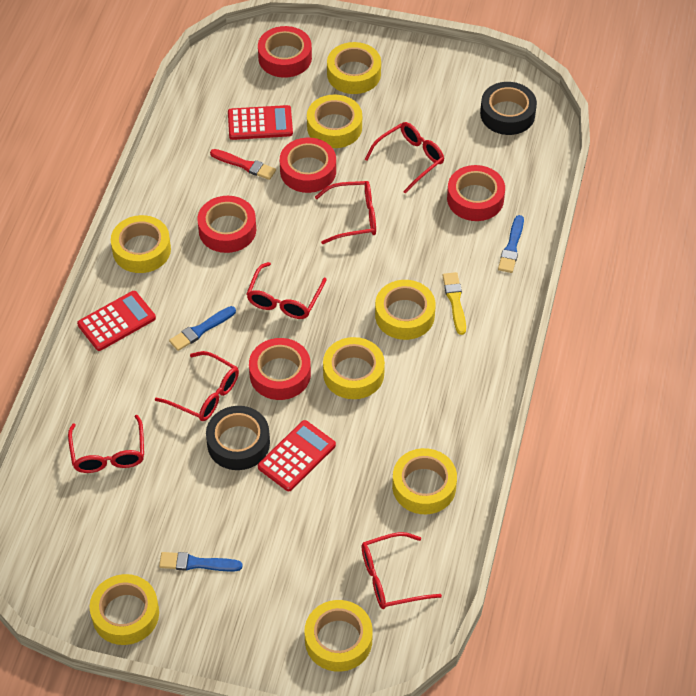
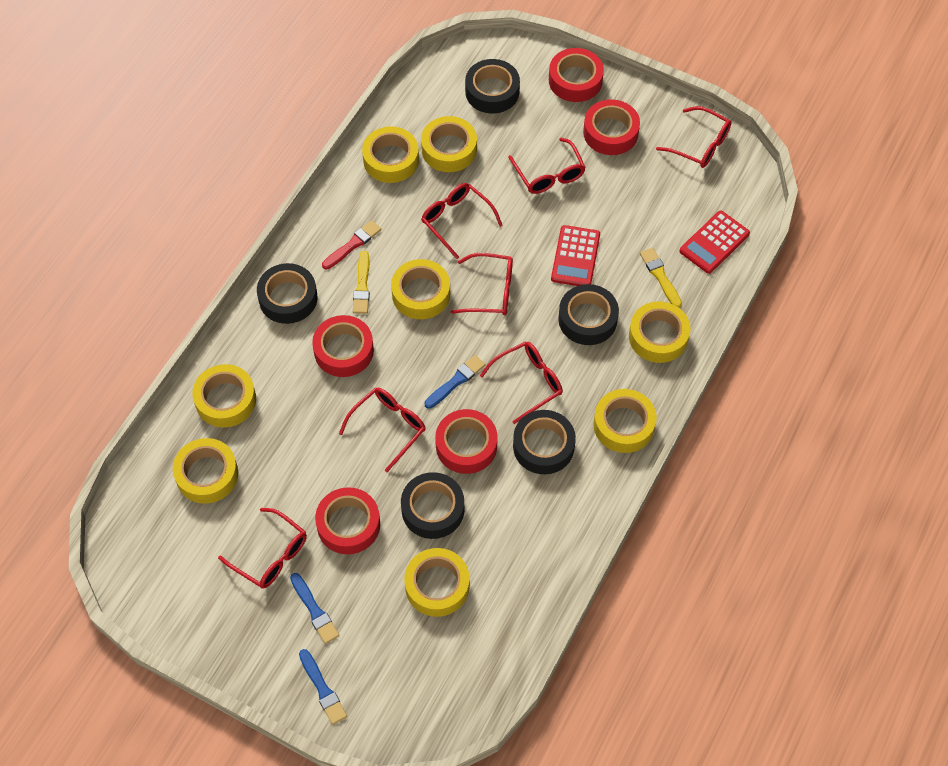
black tape: [206,406,270,470] [480,82,537,135] = 2 -> [257,263,318,324] [401,472,464,539] [465,59,520,114] [513,410,576,474] [558,284,619,345] = 5
red calculator: [77,291,156,351] [228,105,293,140] [258,420,336,491] = 3 -> [551,225,600,286] [679,211,750,274] = 2
red glasses: [68,415,144,473] [155,351,239,421] [247,262,327,319] [315,181,376,244] [361,532,442,609] [364,122,444,194] = 6 -> [218,508,307,589] [339,388,426,472] [421,183,503,259] [451,253,513,315] [480,342,563,424] [508,138,586,194] [656,106,731,168] = 7
yellow brush: [442,272,466,335] = 1 -> [353,251,370,314] [640,248,682,308] = 2

